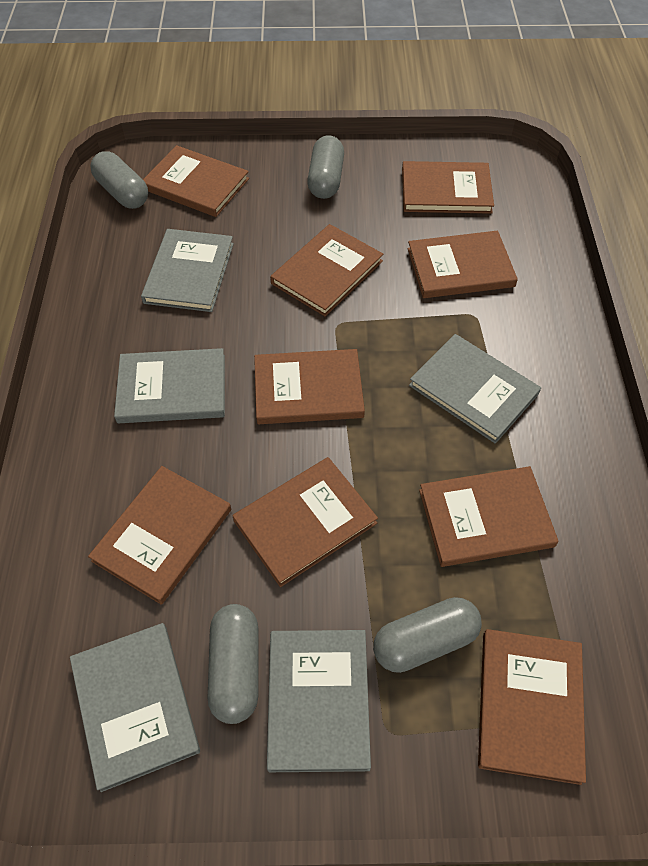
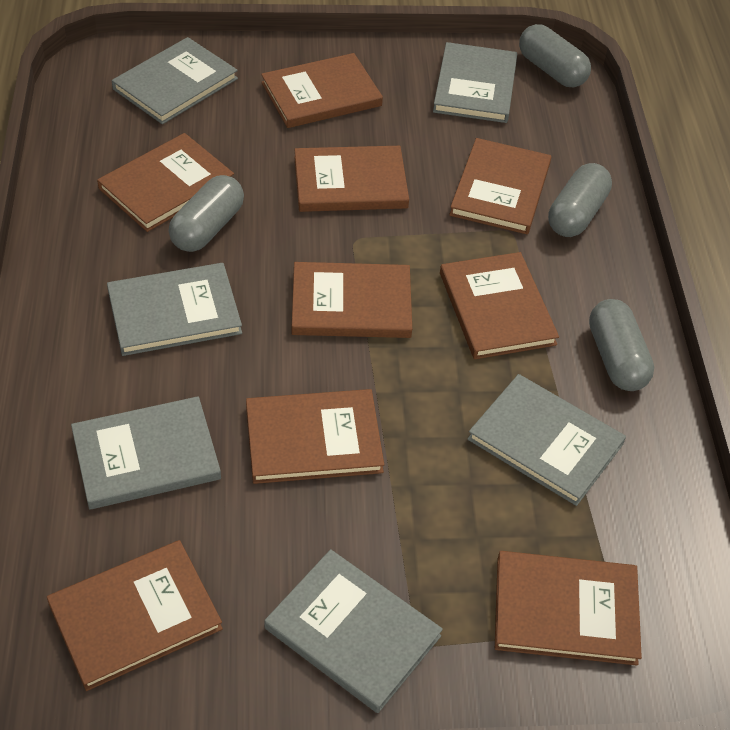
grey book: [70,623,200,792] [114,348,225,423] [141,229,234,312] [267,630,371,772] [409,334,541,444] = 5 -> [71,396,221,509] [107,263,242,356] [112,37,238,124] [264,549,443,713] [433,42,517,123] [467,374,626,506] = 6

